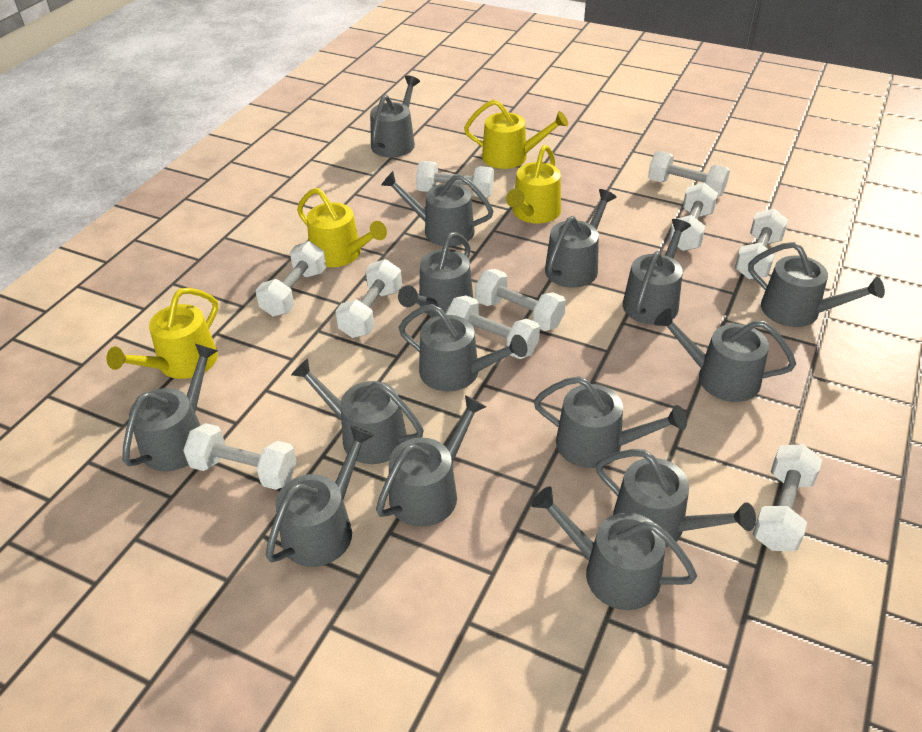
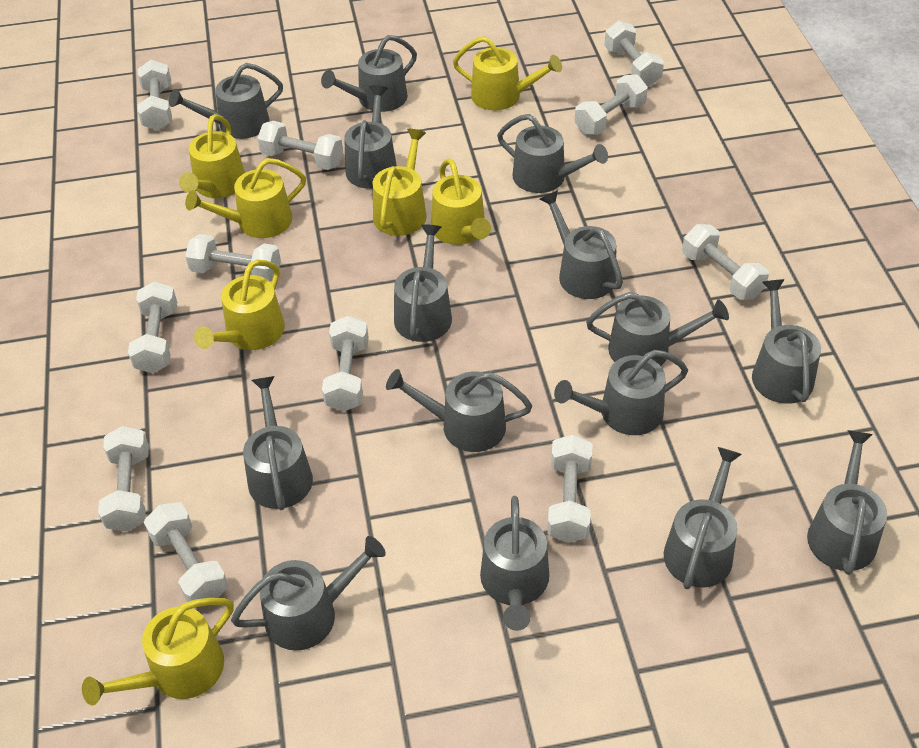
white dumbbell: [183,423,297,490] [256,241,326,317] [335,259,402,338] [416,161,494,197] [446,296,540,359] [475,269,566,331] [648,151,730,197] [669,183,718,251] [735,209,788,279] [753,444,822,551] = 10 -> [98,426,149,532] [128,281,177,373] [138,60,172,130] [144,502,228,602] [185,234,281,282] [257,121,343,170] [322,316,369,412] [547,435,593,543] [574,74,648,135] [604,21,664,87] [682,224,769,300] = 11
yellow watering can: [106,288,218,379] [297,188,387,267] [464,100,568,169] [506,145,561,224] = 4 -> [82,598,234,705] [179,114,245,198] [185,158,306,238] [194,260,285,350] [373,129,427,236] [431,158,491,245] [453,36,562,110] = 7

